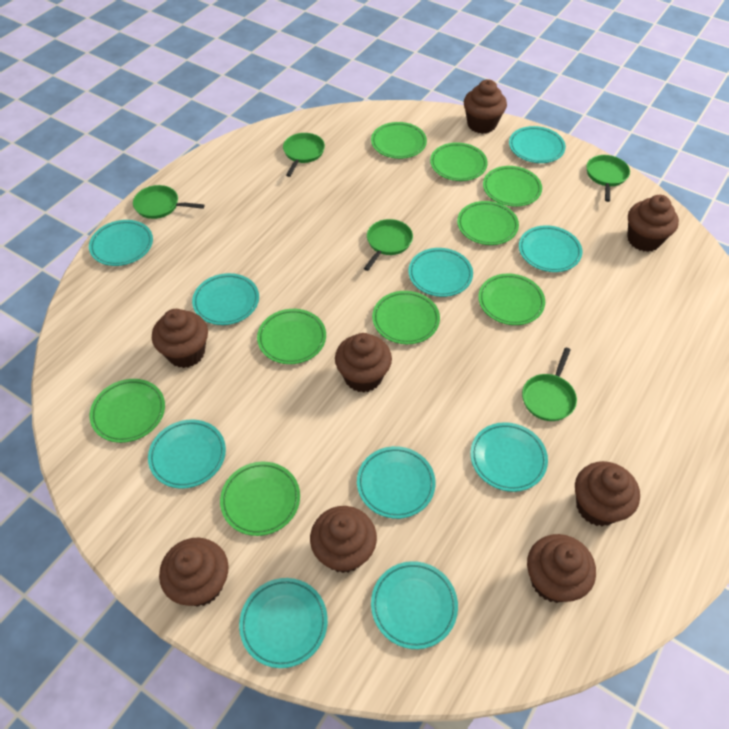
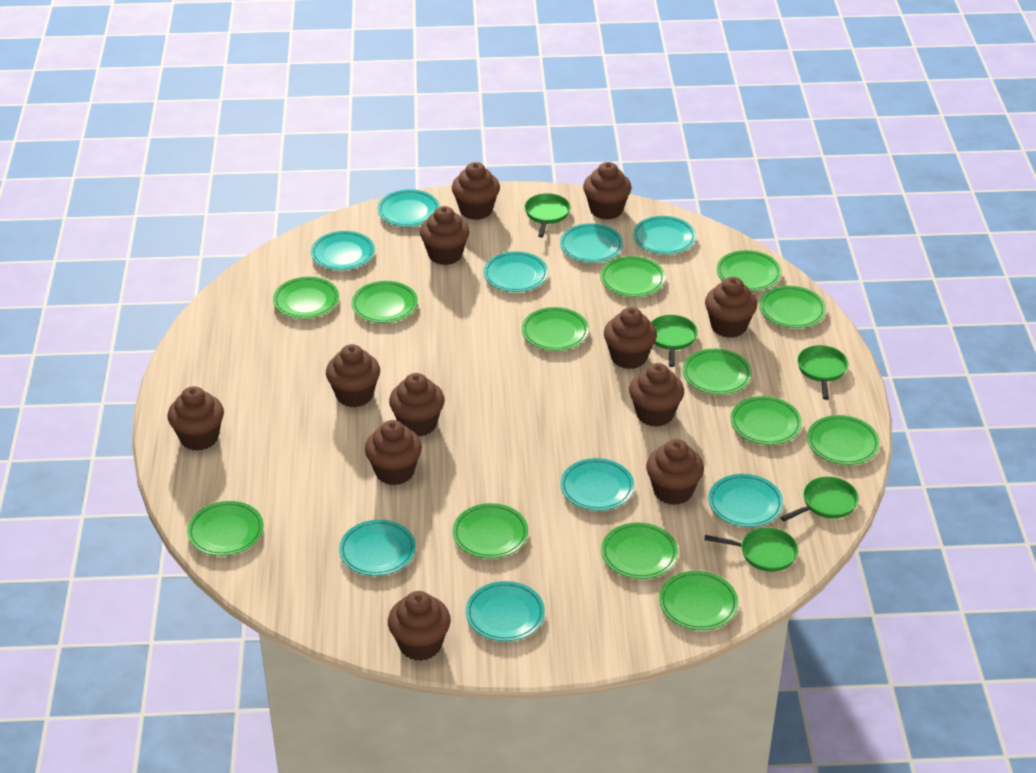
brown cupcake: [152,309,208,368] [159,538,229,607] [310,506,377,573] [335,333,392,393] [464,79,507,134] [527,534,596,603] [575,461,640,526] [627,195,679,252] = 8 -> [168,386,224,451] [326,344,380,407] [365,420,422,485] [388,591,451,661] [389,373,445,437] [420,206,470,265] [452,162,500,220] [583,162,632,220] [604,307,657,369] [629,363,684,427] [646,439,704,505] [705,277,757,338] = 12
green plate: [89,379,165,443] [220,462,300,536] [257,309,326,364] [371,122,427,159] [372,291,440,344] [430,142,488,181] [457,201,519,245] [478,273,545,325] [483,166,542,207] = 9 -> [187,501,263,556] [273,277,339,319] [352,281,418,323] [453,503,528,559] [522,307,589,351] [600,256,665,297] [601,522,678,579] [659,571,738,630] [682,349,752,395] [717,250,782,291] [730,396,802,445] [759,286,826,328] [807,415,880,465] = 13
turquoise plate: [89,220,153,266] [148,419,226,489] [192,273,259,325] [239,578,328,668] [357,446,436,519] [371,561,458,649] [408,248,473,297] [470,422,548,492] [509,126,566,163] [519,225,582,272] = 10 -> [311,231,375,270] [339,520,416,576] [378,189,440,227] [466,581,545,641] [483,251,548,292] [560,224,623,262] [560,458,634,511] [633,216,696,254] [708,474,783,527] = 9

